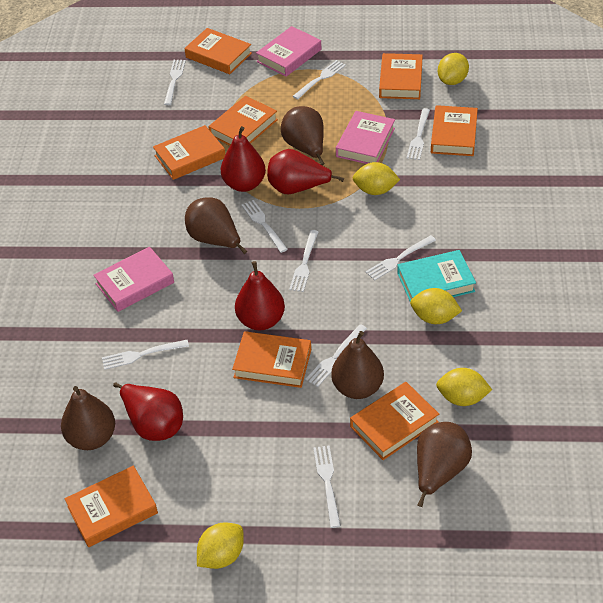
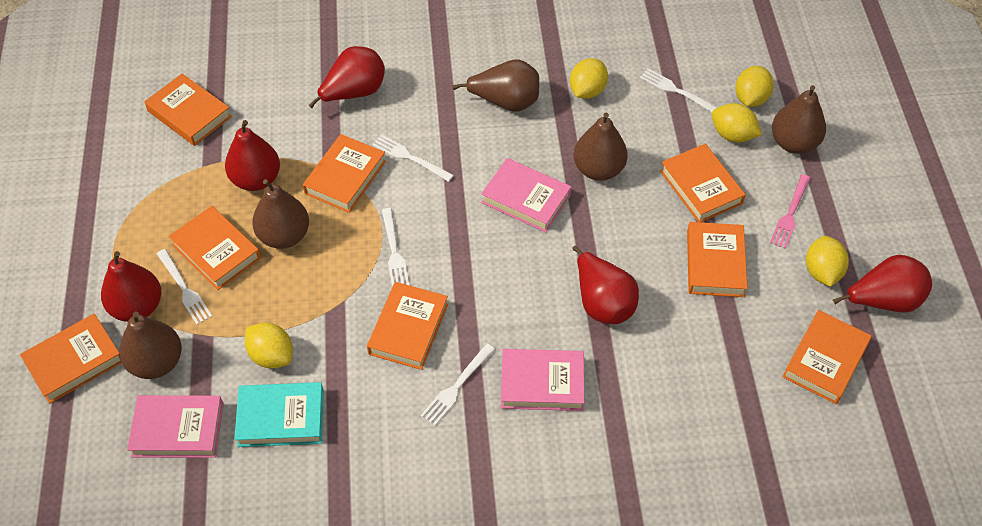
pink fork: none = 0 -> [770,174,810,249] = 1
red pear: [113,382,183,441] [221,126,266,192] [235,261,285,330] [267,149,344,194] = 4 -> [101,251,161,322] [225,120,280,191] [308,46,385,108] [572,246,639,324] [833,255,932,313] = 5
white fork: [102,340,189,370] [164,60,186,105] [241,200,288,253] [289,230,318,292] [293,60,346,99] [305,324,367,387] [313,446,341,528] [365,235,436,281] [407,108,430,160] = 9 -> [157,249,212,325] [372,134,454,182] [382,208,409,287] [421,344,495,426] [640,68,717,112] = 5

